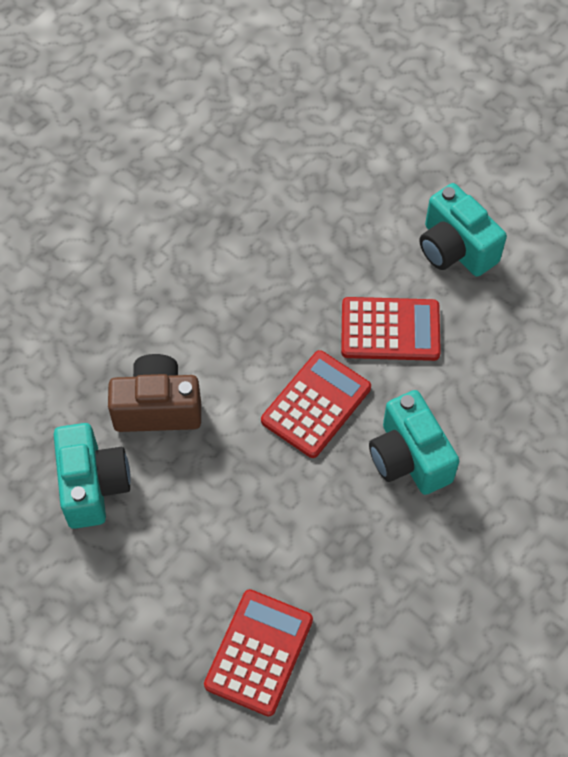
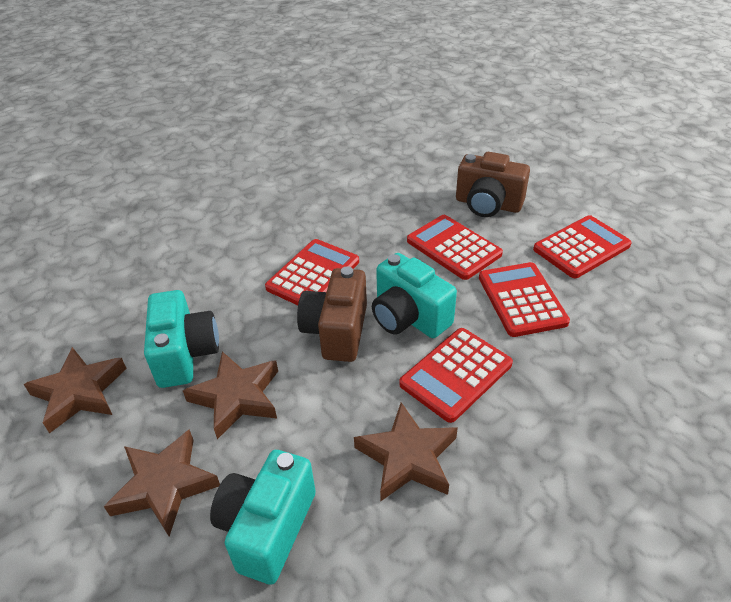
brown camera: [108,354,201,432] = 1 -> [297,266,367,362] [456,152,530,217] = 2
brown star: none = 0 -> [23,347,127,433] [104,429,220,537] [183,351,278,439] [354,402,458,501] = 4
red calculator: [204,589,313,717] [261,350,371,458] [341,297,441,361] = 3 -> [265,239,359,305] [399,328,513,423] [407,215,503,280] [479,262,570,337] [533,215,632,278] = 5

